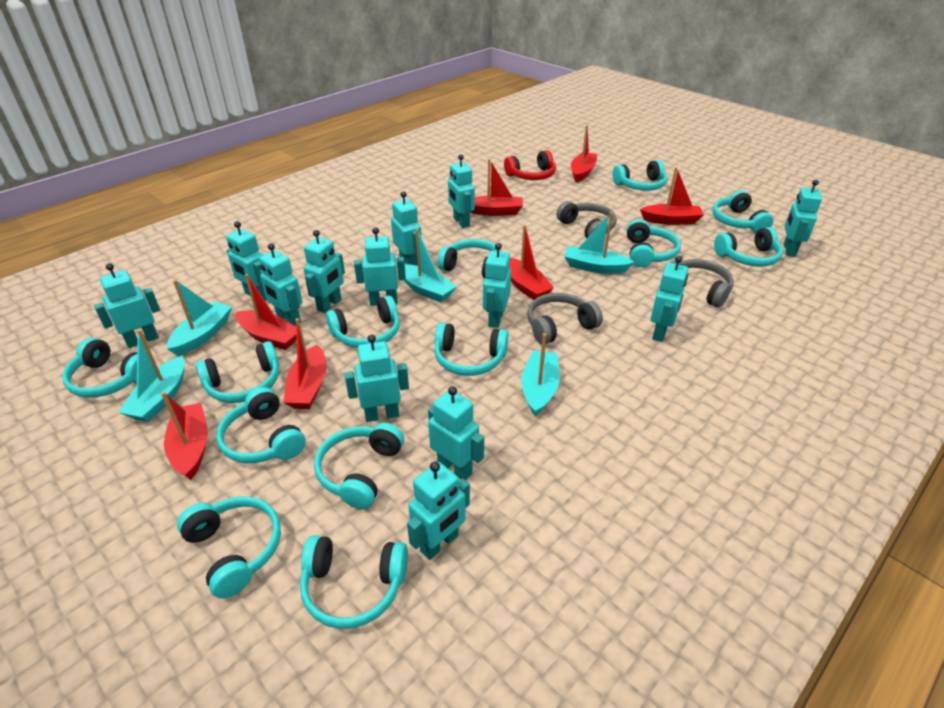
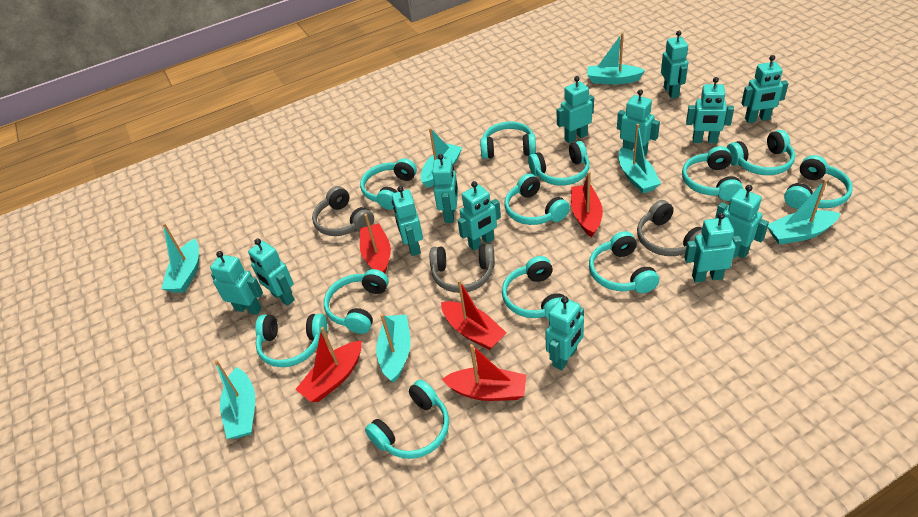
red boat: [161,392,208,480] [235,274,297,350] [283,318,327,409] [471,159,523,216] [510,225,554,300] [571,125,597,182] [640,167,704,225] = 7 -> [295,327,362,402] [360,214,391,273] [441,280,506,350] [442,344,526,401] [571,172,603,237] = 5
red headphones: [504,150,556,180] = 1 -> none = 0
turquoise boat: [118,329,185,422] [167,280,232,356] [404,229,457,302] [521,333,560,416] [564,212,634,274] = 5 -> [161,223,199,293] [214,360,255,439] [376,314,411,382] [421,128,462,188] [587,33,645,84] [619,124,661,194] [768,179,840,245] = 7
turquoise headphones: [62,338,137,397] [177,496,281,598] [196,341,279,403] [216,387,306,463] [300,535,408,629] [314,423,404,509] [326,295,400,348] [434,323,508,376] [438,239,501,279] [613,160,668,191] [626,219,681,267] [713,190,774,233] [714,227,783,267] = 13 -> [255,314,327,367] [324,269,389,334] [360,158,417,210] [365,380,449,459] [480,122,536,159] [502,256,564,319] [504,174,570,225] [528,141,590,186] [589,231,659,293] [682,146,743,201] [727,130,795,175] [784,155,853,209] = 12

